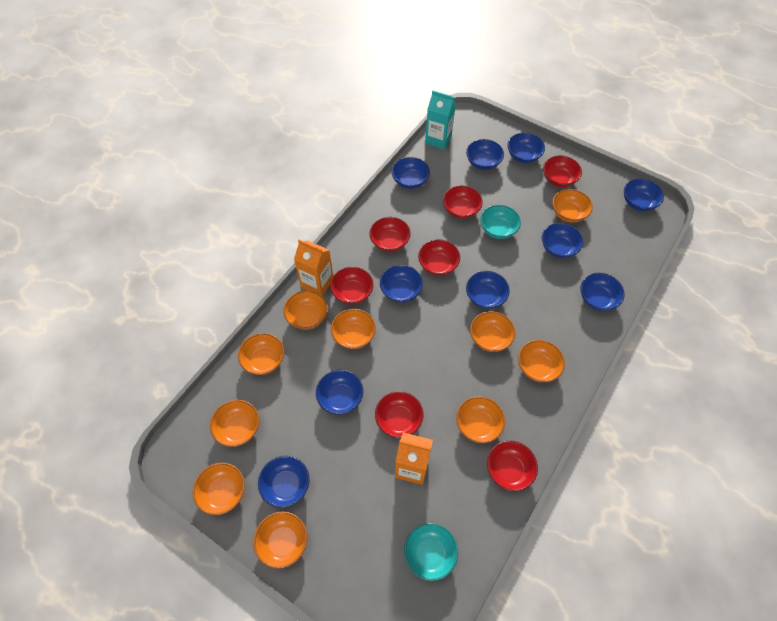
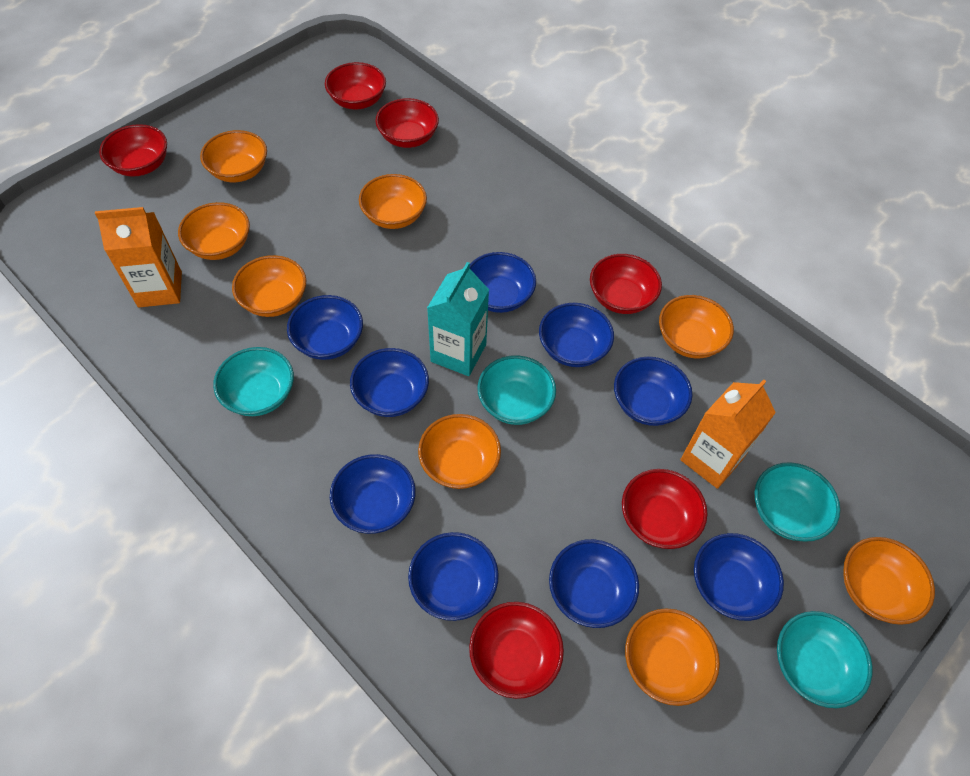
blue bowl: [258,456,310,508] [316,370,363,415] [380,265,423,303] [391,157,430,189] [466,139,504,170] [466,271,510,309] [507,133,545,163] [542,223,583,258] [580,273,625,311] [624,178,664,211] = 10 -> [287,295,363,360] [330,454,416,534] [350,348,429,417] [408,532,499,621] [470,252,536,313] [539,303,614,367] [549,539,639,628] [614,357,693,426] [694,533,784,621] = 9
orange bowl: [193,463,245,515] [210,400,259,447] [238,333,284,375] [253,511,307,569] [283,290,328,330] [331,309,376,349] [456,396,505,443] [470,311,515,352] [518,340,565,382] [552,189,593,223] = 10 -> [178,202,250,260] [200,130,267,182] [232,255,306,317] [359,174,427,229] [418,414,501,489] [625,609,720,706] [659,295,734,358] [843,537,935,625] = 8
red bowl: [330,267,373,305] [369,217,411,252] [375,391,424,438] [418,239,460,276] [443,185,483,219] [487,440,538,491] [543,155,582,187] = 7 -> [99,124,167,177] [325,62,386,109] [375,98,439,148] [469,602,564,699] [590,254,662,314] [622,469,707,549] = 6
turquoise bowl: [404,523,458,581] [480,205,521,239] = 2 -> [213,347,294,416] [477,355,556,425] [754,462,840,542] [777,611,873,708] = 4

